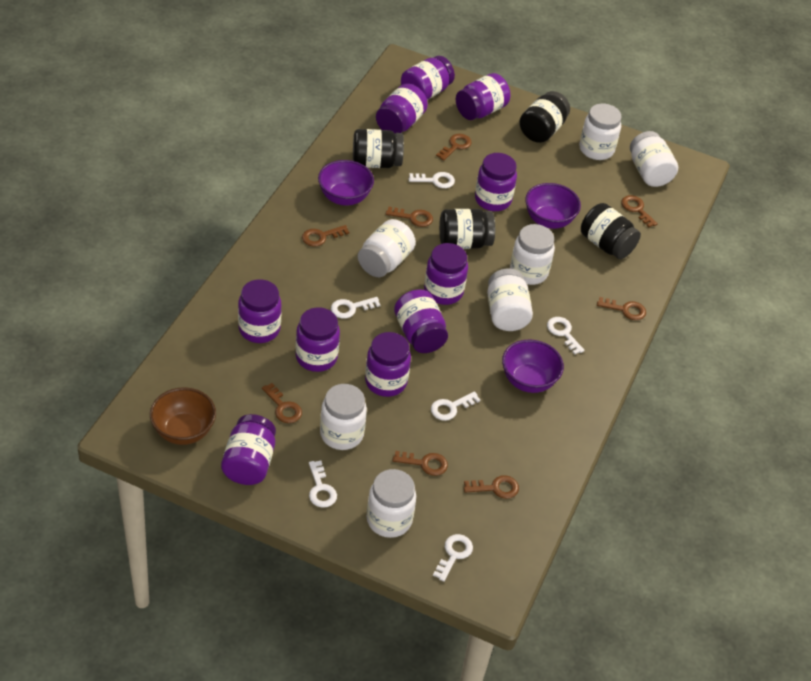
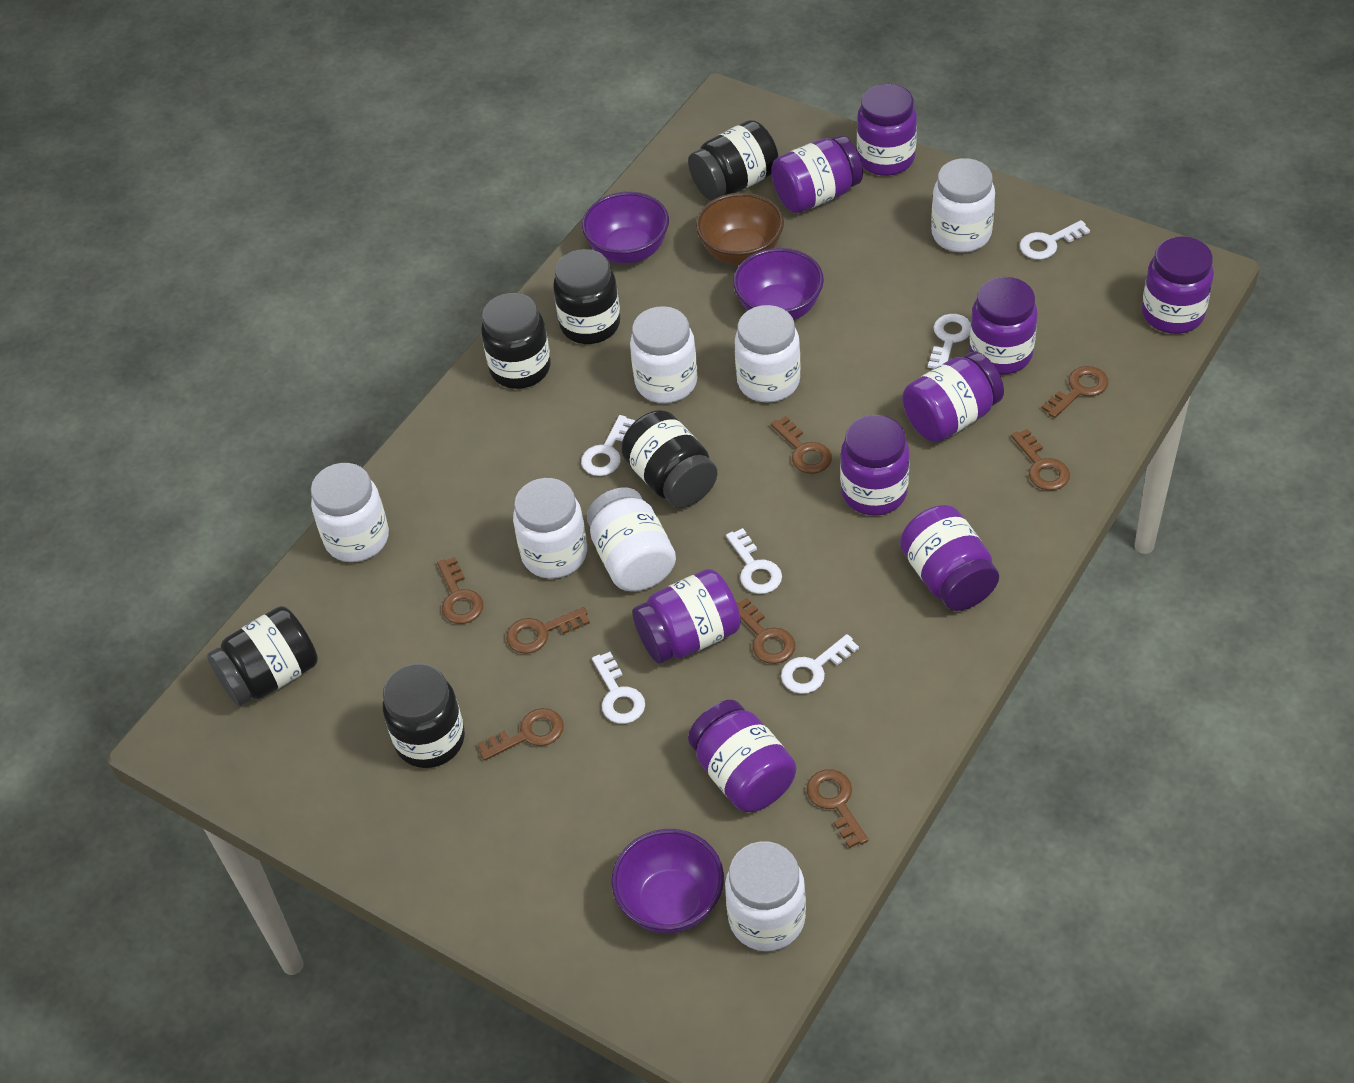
black jar: [353,129,404,168] [439,209,495,249] [519,91,570,143] [581,203,641,259] = 4 -> [207,606,318,706] [383,663,465,768] [481,293,551,389] [553,249,620,344] [621,410,717,508] [688,120,779,200] = 6
purple jar: [221,414,276,485] [238,279,282,343] [295,307,340,372] [365,332,411,397] [376,83,428,133] [394,289,448,353] [401,56,455,100] [424,243,468,305] [456,73,510,120] [475,153,517,211] = 10 -> [632,569,741,664] [688,700,796,812] [771,135,863,213] [840,415,909,516] [857,84,917,176] [900,505,999,611] [902,352,1004,442] [969,277,1038,374] [1142,236,1214,334] = 9

